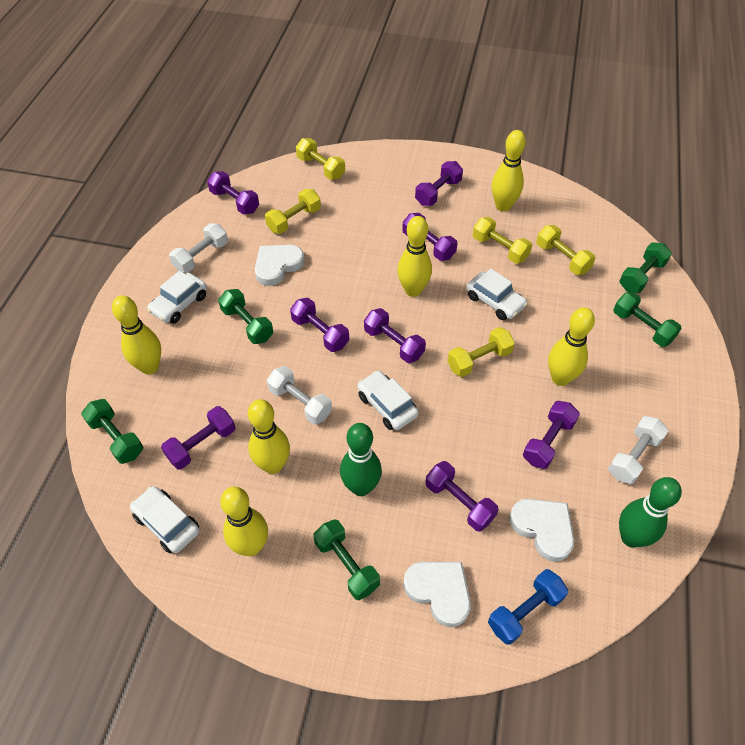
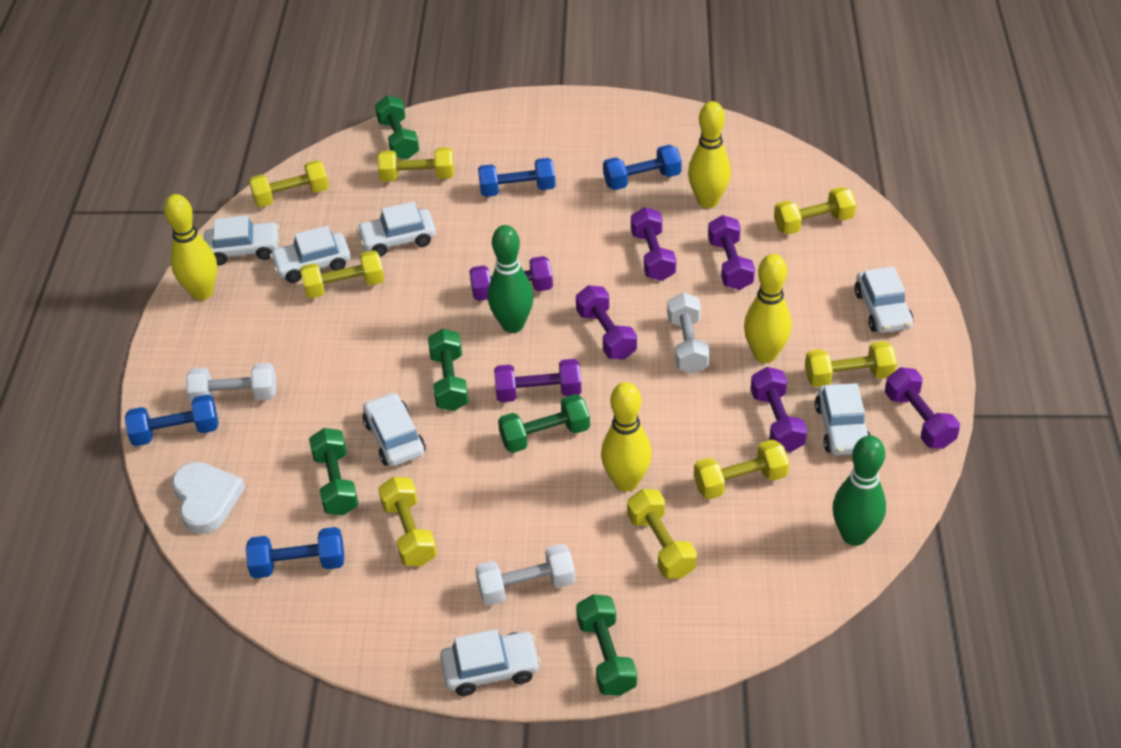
blue dumbbell: [488,569,568,645] = 1 -> [125,395,218,446] [246,527,344,579] [478,158,556,197] [603,145,682,190] = 4
purple dumbbell: [161,406,236,469] [207,171,259,214] [290,298,349,352] [364,308,426,363] [402,213,458,261] [415,161,463,206] [425,461,499,532] [523,401,580,469] = 8 -> [469,256,553,301] [494,359,582,402] [576,285,637,360] [631,207,676,281] [708,215,755,290] [750,367,807,452] [885,367,960,449] = 7
white car: [130,486,200,553] [147,271,207,323] [357,370,419,430] [466,269,528,320] = 4 -> [204,215,280,265] [270,226,351,283] [357,202,436,257] [363,392,426,466] [440,629,541,696] [815,383,870,455] [854,266,914,333] = 7
white heart: [255,245,305,286] [403,562,471,627] [509,499,574,562] = 3 -> [172,462,245,534] = 1
yellow bowling pin: [112,295,161,374] [220,487,268,556] [248,399,290,474] [397,216,432,297] [492,130,526,211] [548,307,595,386] = 6 -> [164,194,217,300] [601,382,652,492] [688,101,731,208] [744,254,791,363] = 4
yellow dumbbell: [265,189,321,234] [296,138,345,180] [447,327,515,377] [473,217,532,264] [536,225,595,275] = 5 -> [249,160,329,207] [300,250,384,299] [378,147,454,182] [378,477,437,566] [627,489,697,579] [694,439,789,499] [774,187,856,235] [805,341,897,387] = 8

